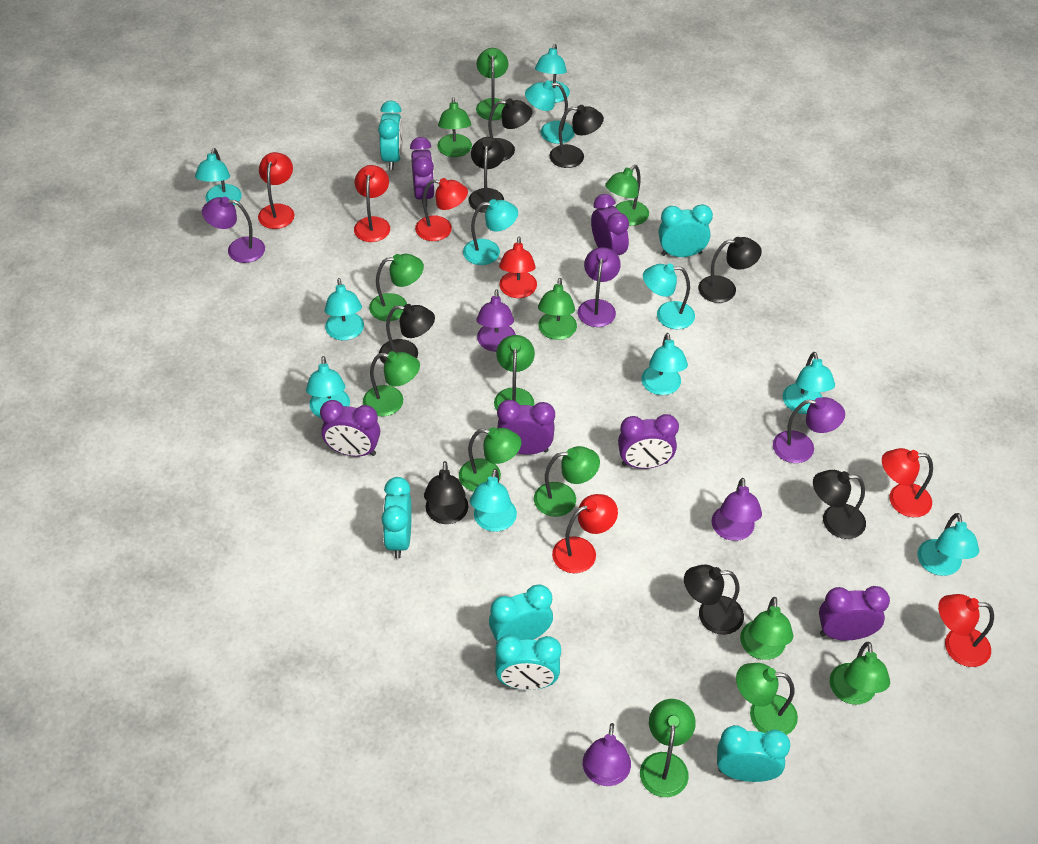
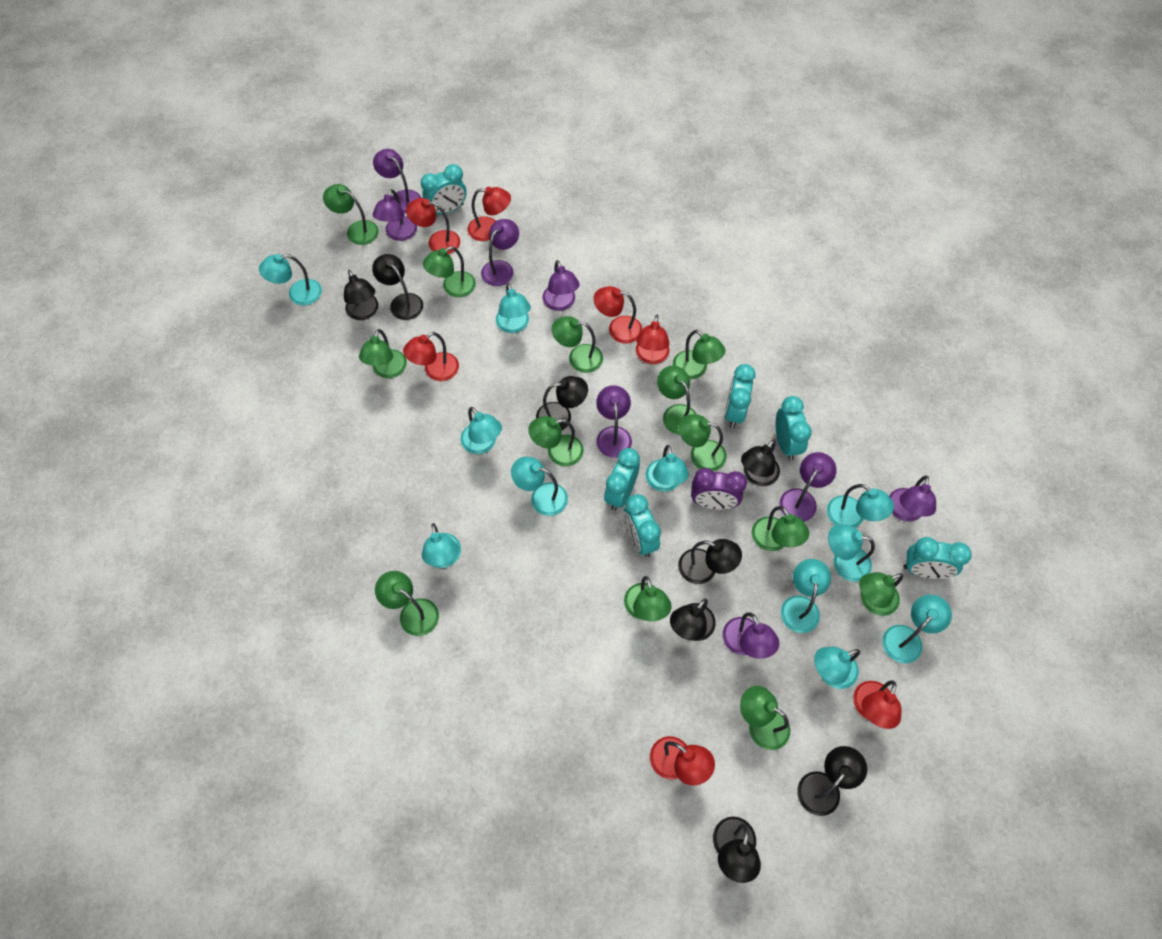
purple clock: [320,400,380,457] [410,137,435,207] [497,400,555,455] [591,194,629,255] [618,414,679,469] [819,586,890,641] = 6 -> [691,468,747,510] = 1
purple lamp: [202,197,265,263] [476,289,516,352] [578,247,621,327] [583,723,631,786] [711,478,762,541] [773,397,845,463] = 6 -> [373,149,421,213] [373,189,417,241] [481,219,519,286] [542,260,580,311] [596,385,632,458] [723,612,779,659] [780,452,837,522] [889,476,936,522] = 8

